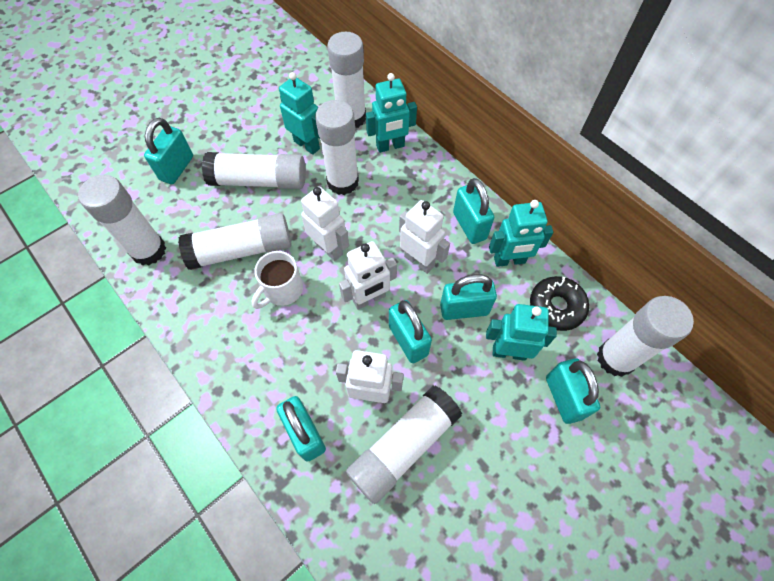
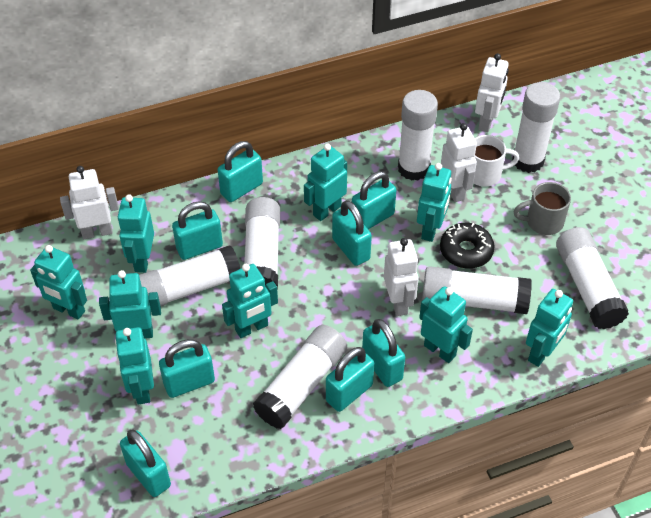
grey mug: none = 0 -> [514,182,571,235] = 1
turquoise padlock: [144,118,193,184] [276,396,326,462] [389,300,432,363] [440,274,497,320] [453,178,494,244] [546,359,600,424] = 6 -> [120,430,171,497] [159,339,215,398] [172,201,223,260] [218,141,263,202] [326,347,374,412] [332,200,372,266] [352,171,396,229] [362,319,405,387] = 8
turquoise robot: [279,72,320,155] [366,73,417,153] [486,304,557,361] [489,200,553,267] = 4 -> [30,245,87,319] [99,270,161,339] [115,327,154,405] [117,194,154,273] [222,264,278,338] [304,144,347,221] [417,163,452,242] [419,286,473,363] [526,289,573,367] = 9

